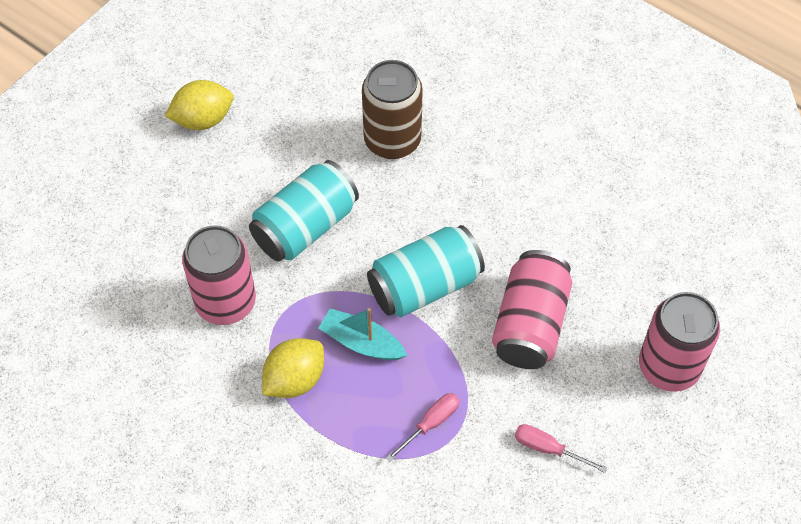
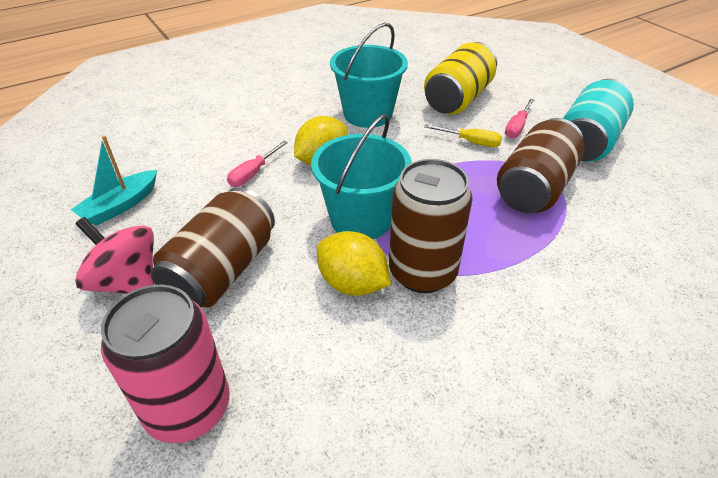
brown can: [362,60,423,159] = 1 -> [151,187,275,307] [389,159,473,293] [497,118,585,213] = 3
pink can: [182,225,256,325] [492,250,572,369] [639,292,720,392] = 3 -> [101,285,230,443] = 1
pink spinning top: none = 0 -> [75,217,154,294] = 1
turquoise bucket: none = 0 -> [311,114,412,239] [330,23,408,128] = 2
turquoise can: [249,160,359,261] [367,225,485,317] = 2 -> [563,79,634,162] = 1
yellow can: none = 0 -> [424,42,497,115] = 1
yellow screwdriver: none = 0 -> [424,124,502,147] = 1

